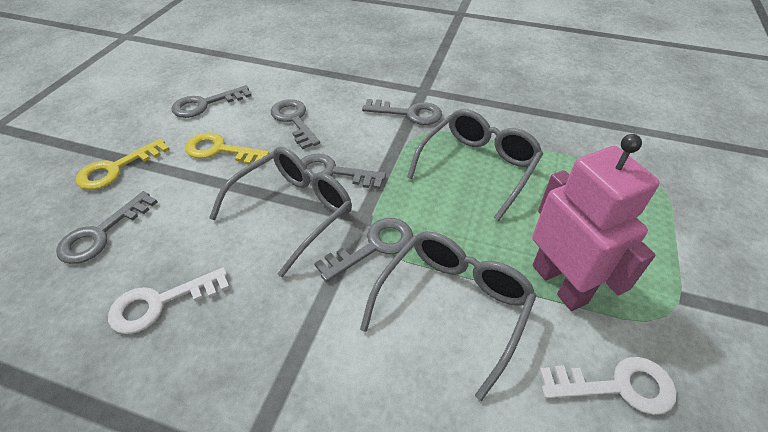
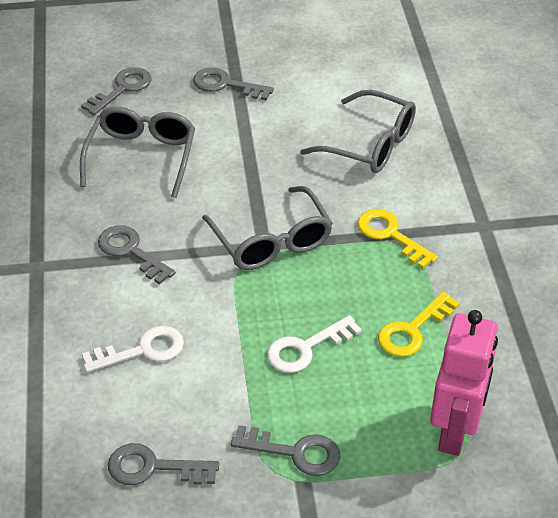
grey key: [56,191,157,264] [172,85,251,118] [271,99,320,149] [301,154,386,189] [314,218,413,282] [362,99,442,125] = 6 -> [81,67,151,115] [98,225,176,285] [108,443,219,485] [193,68,274,101] [231,425,340,476] = 5

